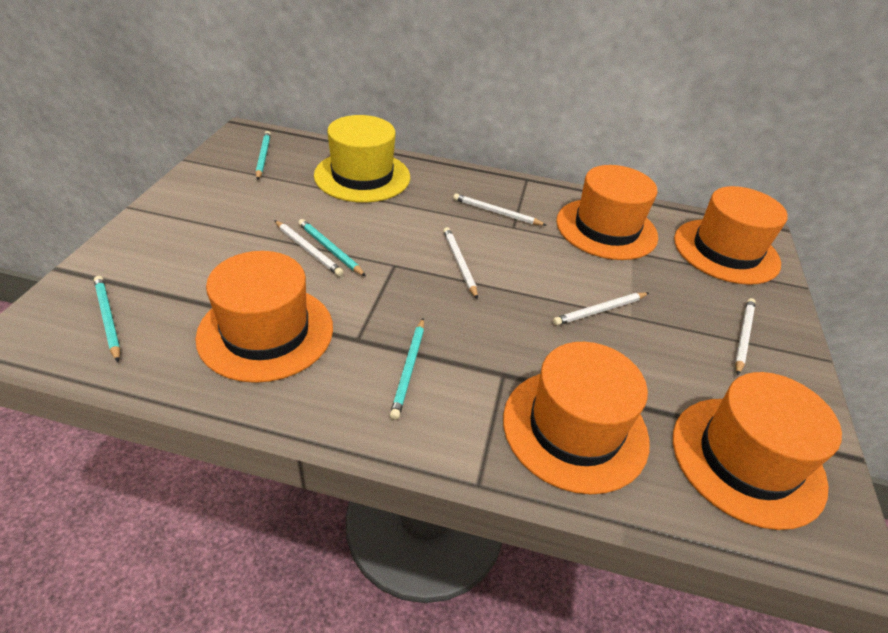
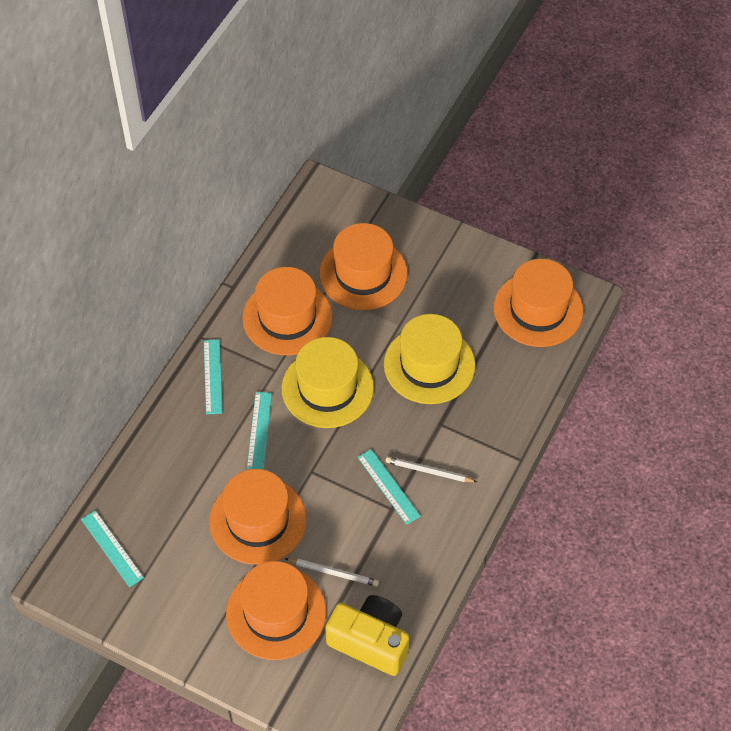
turquoise pencil: [94,276,120,362] [256,131,271,180] [298,219,366,277] [390,319,424,420] = 4 -> none = 0
turquoise ruler: none = 0 -> [81,510,144,587] [204,339,223,414] [247,392,272,470] [357,449,421,525] = 4
white pencil: [274,220,343,276] [443,227,478,299] [453,193,547,226] [553,292,649,326] [735,298,756,375] = 5 -> [285,558,379,587] [386,456,477,482] = 2
yellow camera: none = 0 -> [325,595,409,676] = 1
yellow hat: [314,115,410,203] = 1 -> [282,337,374,428] [384,314,475,404] = 2

